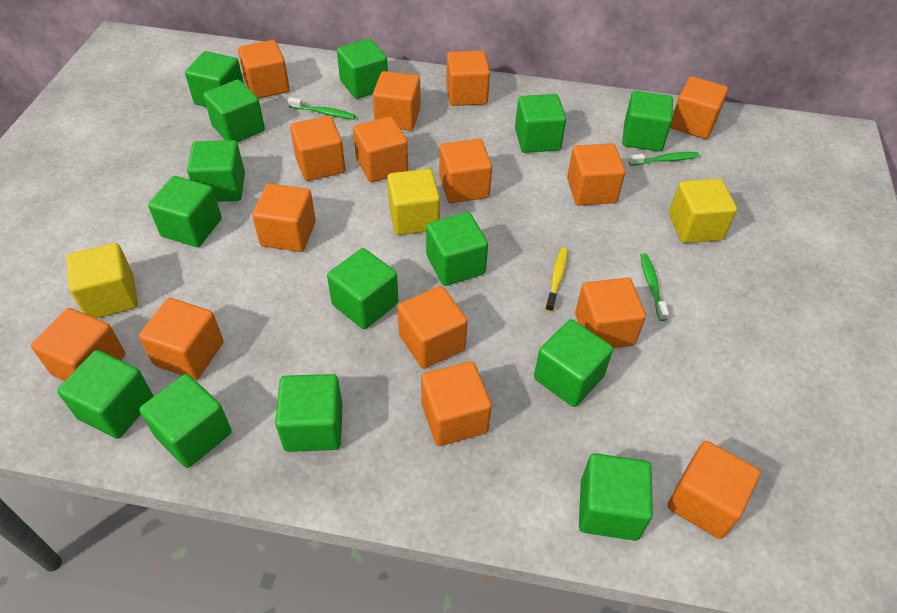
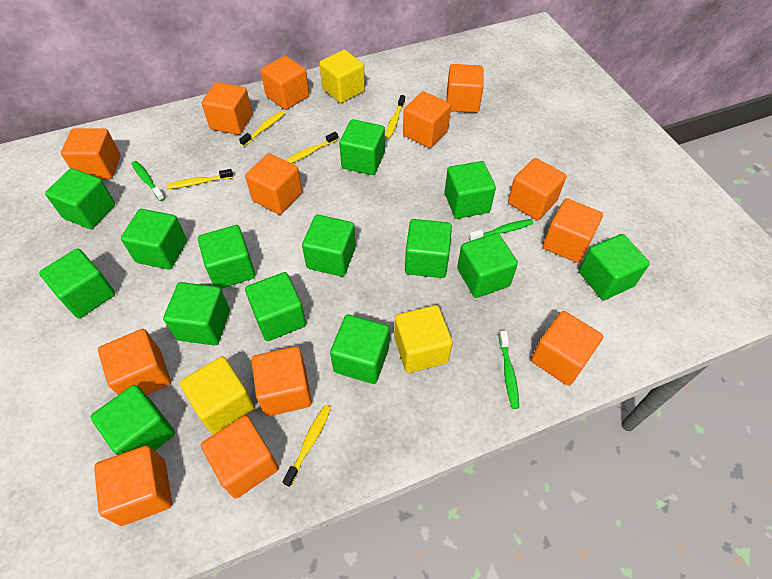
orange cube: [31,308,125,381] [139,298,223,380] [238,40,290,99] [252,184,316,252] [290,116,345,181] [353,116,408,182] [372,71,421,131] [397,286,468,369] [421,361,492,446] [439,139,492,203] [446,51,490,106] [567,143,625,206] [575,278,646,348] [668,441,761,539] [670,76,728,139] = 15 -> [61,128,121,179] [94,446,172,526] [98,329,171,395] [201,82,252,135] [201,416,279,498] [245,153,302,215] [251,346,312,416] [261,56,309,110] [403,91,451,148] [446,64,484,113] [508,158,566,220] [531,311,603,386] [543,198,603,263] = 13
yellow toothbrush: [545,247,568,312] = 1 -> [167,169,233,189] [239,111,285,146] [283,405,331,487] [285,132,338,164] [385,95,405,139] = 5

